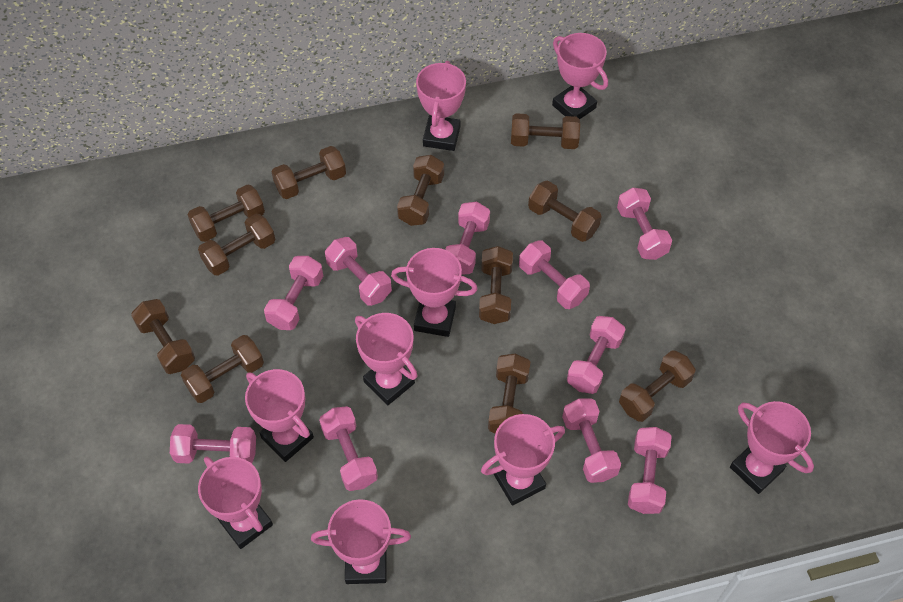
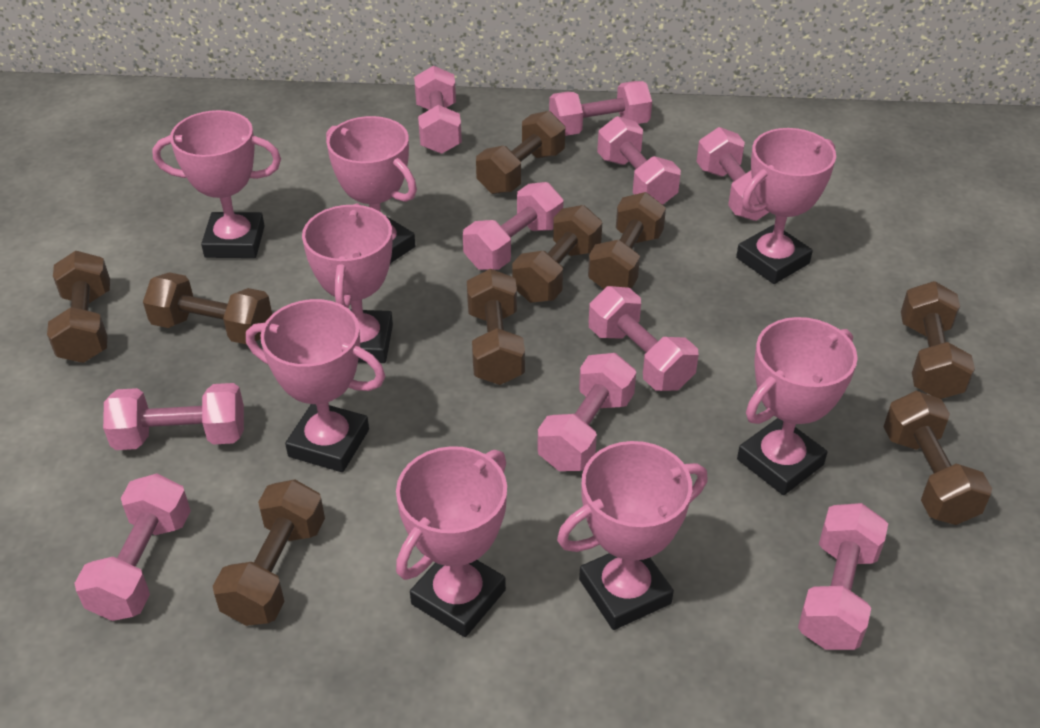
brown dumbbell: [131,299,195,374] [181,335,264,403] [187,184,265,242] [198,214,275,276] [271,146,346,199] [397,155,444,226] [479,246,513,324] [488,354,530,434] [511,113,580,149] [528,181,602,242] [619,350,696,422] = 11 -> [47,251,110,363] [143,272,272,345] [213,479,325,626] [467,269,525,385] [476,111,565,194] [512,205,602,303] [588,192,666,289] [883,391,992,525] [901,281,975,399] = 9
pink trophy: [198,457,273,549] [245,369,314,462] [311,499,411,584] [355,313,418,405] [391,248,477,337] [416,61,466,151] [481,414,565,506] [552,33,608,119] [730,401,814,494] = 9 -> [152,110,281,258] [246,299,386,472] [302,203,393,363] [326,116,417,263] [396,446,507,637] [557,441,708,630] [736,128,836,284] [737,317,858,495] = 8

